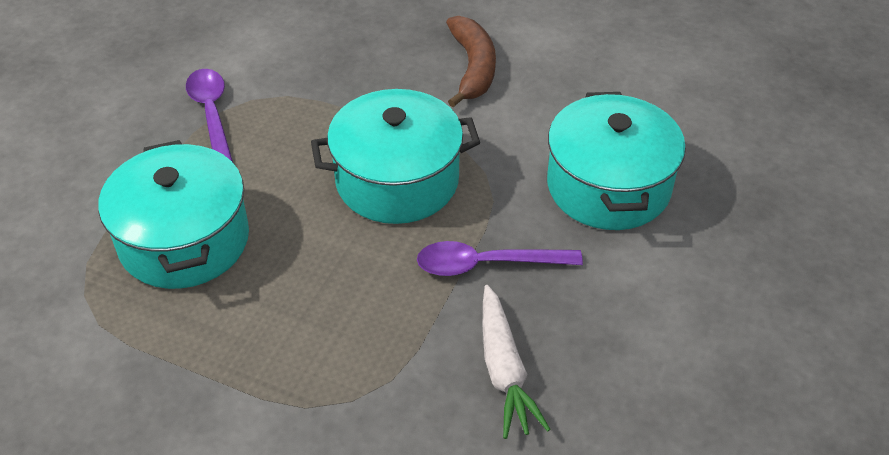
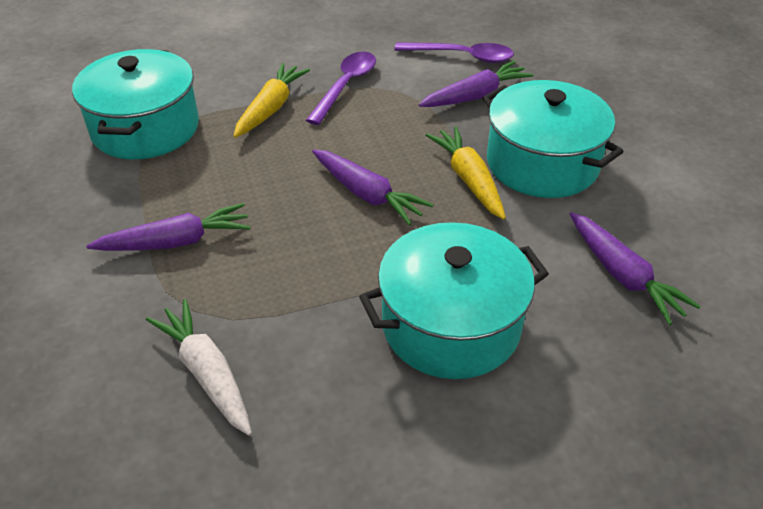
brown banana: [446,16,496,107] = 1 -> none = 0
purple carrot: none = 0 -> [86,203,251,251] [312,149,434,226] [419,61,534,107] [570,212,701,325] = 4
yellow carrot: none = 0 -> [233,63,310,138] [426,126,506,220] = 2

